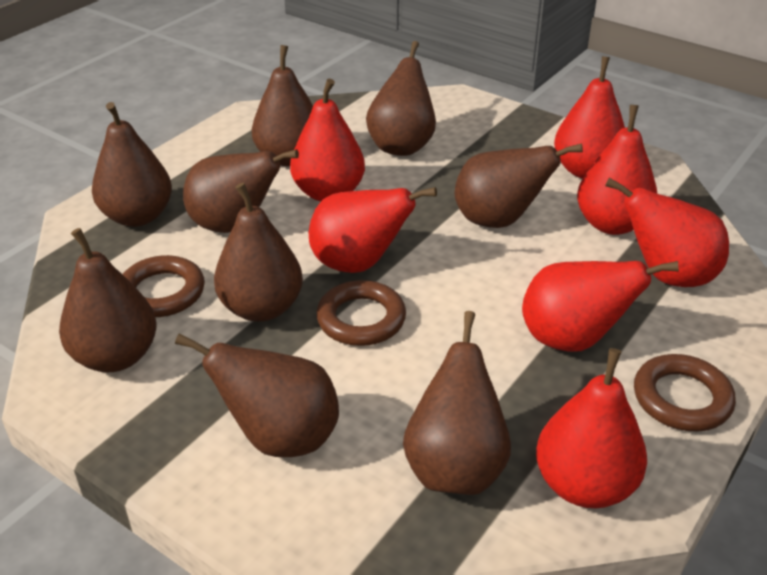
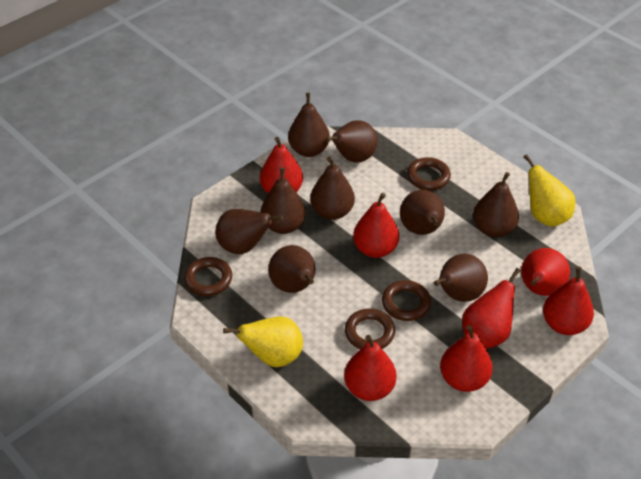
brown ring: [123,255,205,317] [316,280,406,346] [634,354,736,432] = 3 -> [184,257,232,296] [345,309,395,349] [382,280,431,321] [407,157,451,190] = 4
yellow pear: none = 0 -> [223,316,303,367] [524,154,575,227] = 2

